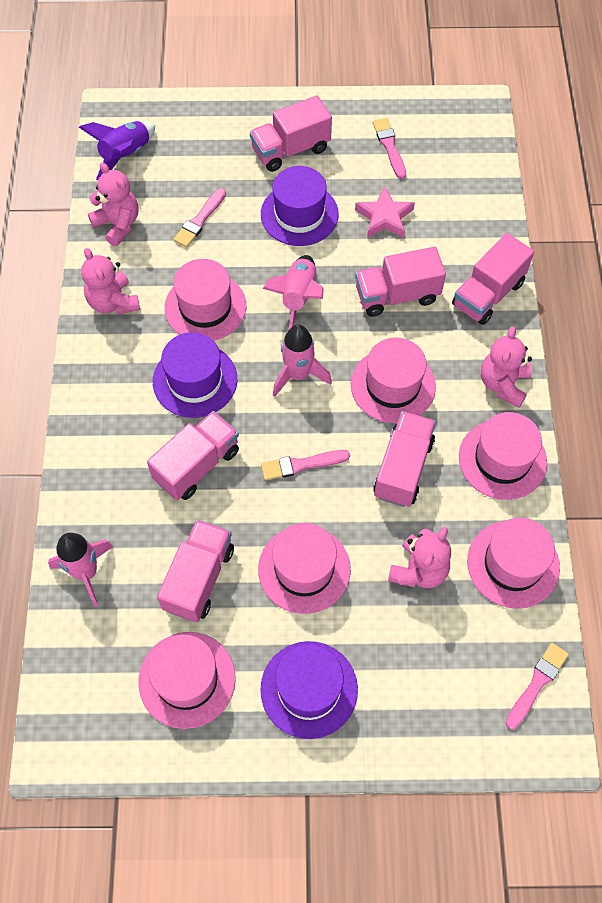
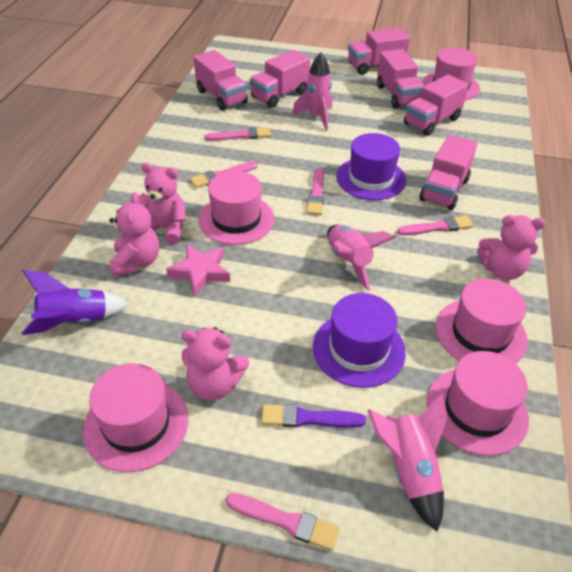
pink brush: [173,188,226,247] [261,450,350,480] [373,118,406,179] [506,643,569,729] = 4 -> [190,161,258,188] [205,127,271,141] [226,493,340,551] [306,168,324,215] [397,215,473,236] = 5
pink hat: [138,632,236,729] [165,259,246,341] [258,523,351,614] [351,338,436,423] [459,412,547,500] [467,518,560,609] = 6 -> [83,363,188,472] [198,171,274,245] [422,48,480,100] [426,351,529,456] [436,279,528,364] = 5
purple brush: none = 0 -> [261,404,366,427] = 1
purple hat: [153,332,237,418] [260,641,358,739] [261,166,339,246] = 3 -> [313,293,406,388] [336,133,406,200] = 2

